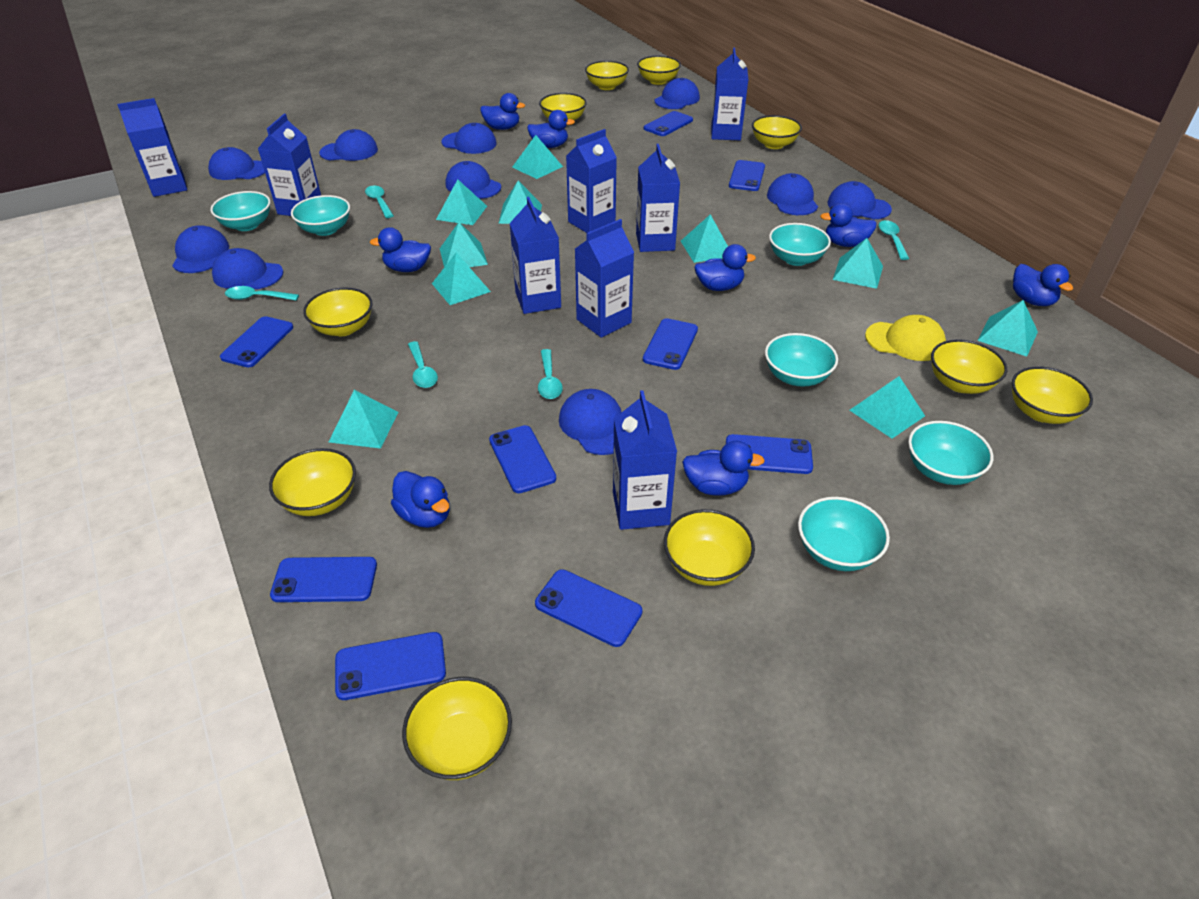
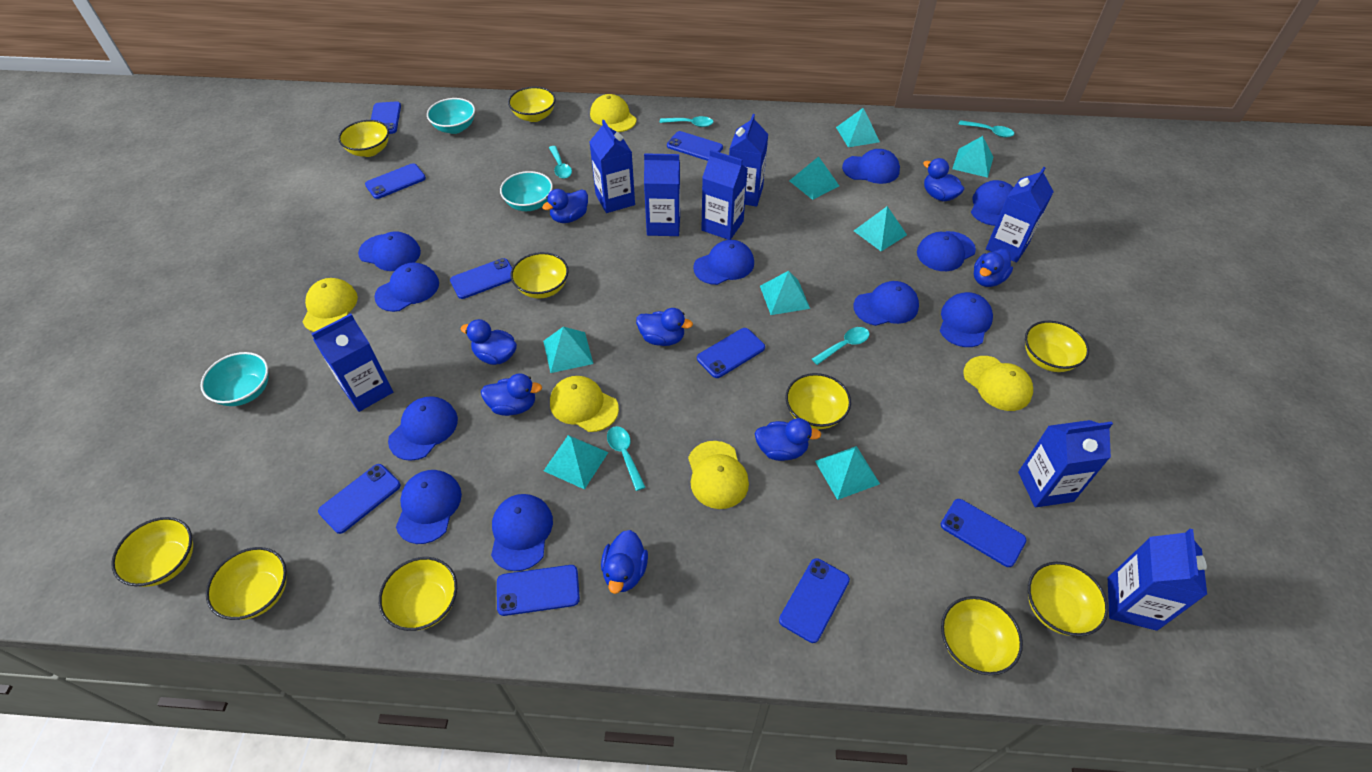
blue cap: [172,225,229,273] [208,147,265,180] [212,248,283,289] [319,129,378,161] [441,123,497,154] [445,161,501,199] [559,389,622,455] [655,78,700,109] [767,173,818,215] [827,181,892,219] = 10 -> [358,231,421,271] [374,262,439,312] [388,396,458,461] [396,470,462,544] [491,494,553,571] [693,240,754,285] [842,149,900,184] [854,281,919,326] [917,231,976,271] [939,292,993,347] [971,180,1014,226] = 11
turquoise bowl: [210,191,270,231] [291,195,350,236] [765,333,838,387] [769,223,831,266] [798,497,890,571] [908,421,993,485] = 6 -> [200,352,269,406] [427,98,475,134] [500,171,553,211] = 3
turquoise pyramid: [329,390,399,449] [432,252,491,305] [436,179,487,225] [440,222,488,267] [498,181,542,224] [512,135,563,179] [681,214,728,263] [833,238,883,289] [850,376,925,439] [977,300,1038,357] = 10 -> [543,327,593,373] [544,435,608,490] [760,271,810,315] [789,156,839,200] [815,446,880,500] [836,108,880,147] [854,206,907,251] [952,136,993,178] = 8
yellow cap: [865,315,946,361] = 1 -> [303,278,358,332] [550,376,619,432] [590,94,637,132] [688,441,749,509] [963,356,1033,411] = 5

